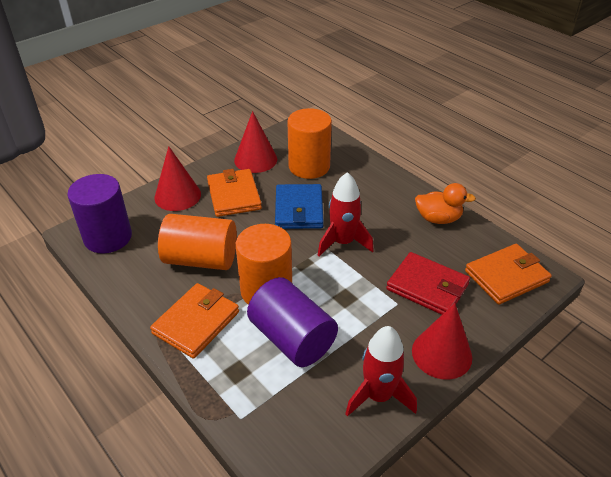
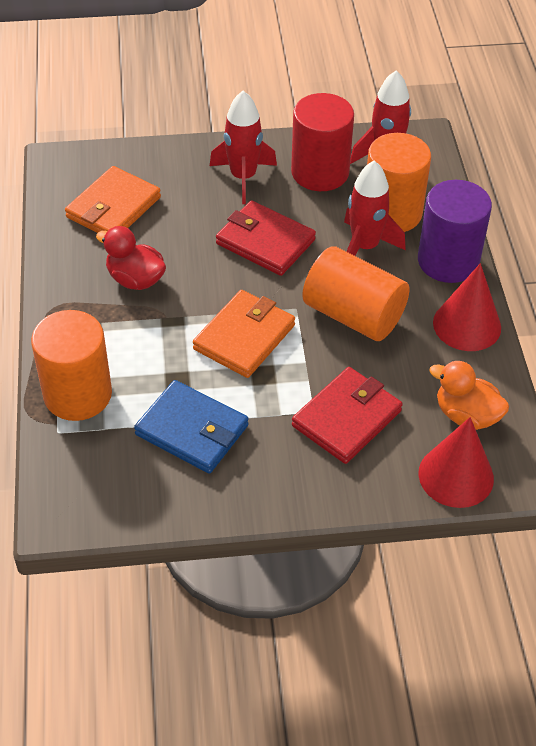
orange wallet: [150,283,239,359] [207,169,262,217] [465,244,552,305] = 3 -> [65,166,161,233] [193,290,295,378] = 2
purple cylinder: [67,174,132,253] [247,277,338,367] = 2 -> [418,180,492,283] = 1
red cone: [155,146,201,211] [234,111,277,173] [412,303,472,380] = 3 -> [419,417,494,508] [433,263,501,351] = 2
red cylinder: none = 0 -> [291,93,354,191] = 1
red duck: none = 0 -> [96,226,166,290] = 1
red rocket: [318,172,374,257] [345,326,417,417] = 2 -> [210,91,277,204] [344,160,406,256] [350,70,411,164] = 3
red wallet: [386,252,470,315] = 1 -> [216,200,316,276] [292,367,403,464] = 2

